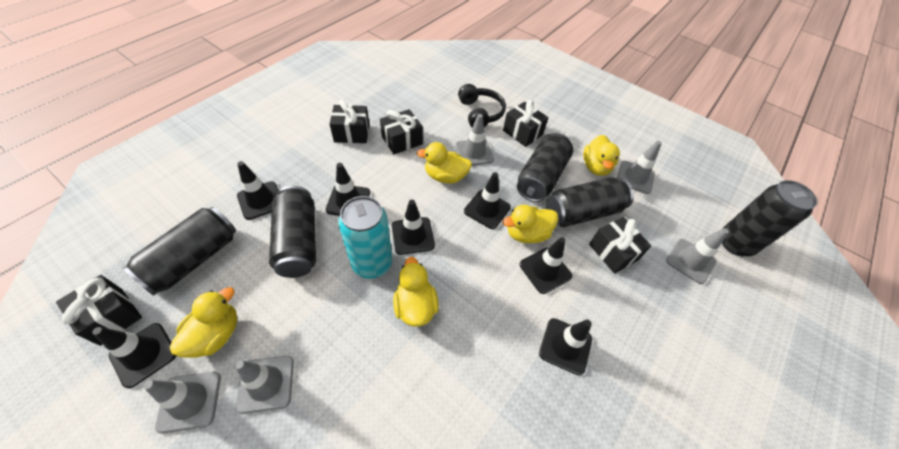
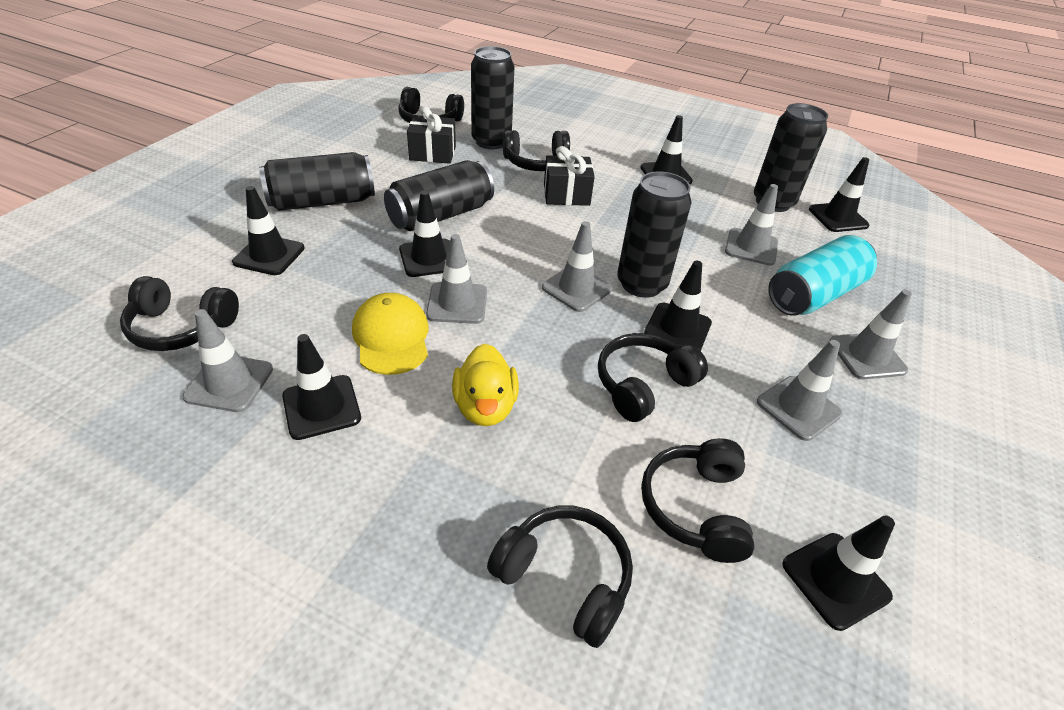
black gift: [56,275,142,346] [330,99,369,143] [380,109,423,154] [503,100,549,147] [589,217,651,274] = 5 -> [407,106,456,164] [544,146,595,206] = 2
black headphones: [458,84,506,127] = 1 -> [120,276,239,351] [398,87,464,123] [487,506,633,648] [503,130,570,171] [598,333,708,422] [641,438,755,563] = 6
grey traffic cone: [143,372,221,433] [235,356,294,414] [455,114,494,166] [617,141,662,194] [666,228,729,284] = 5 -> [182,309,273,412] [426,234,487,324] [542,221,612,312] [725,184,778,266] [757,340,842,441] [830,290,912,379] = 6
yellow cap: none = 0 -> [352,293,428,375] = 1
yellow duck: [170,287,237,358] [393,257,439,327] [416,142,472,184] [503,205,558,243] [583,135,620,176] = 5 -> [452,343,519,426] = 1

